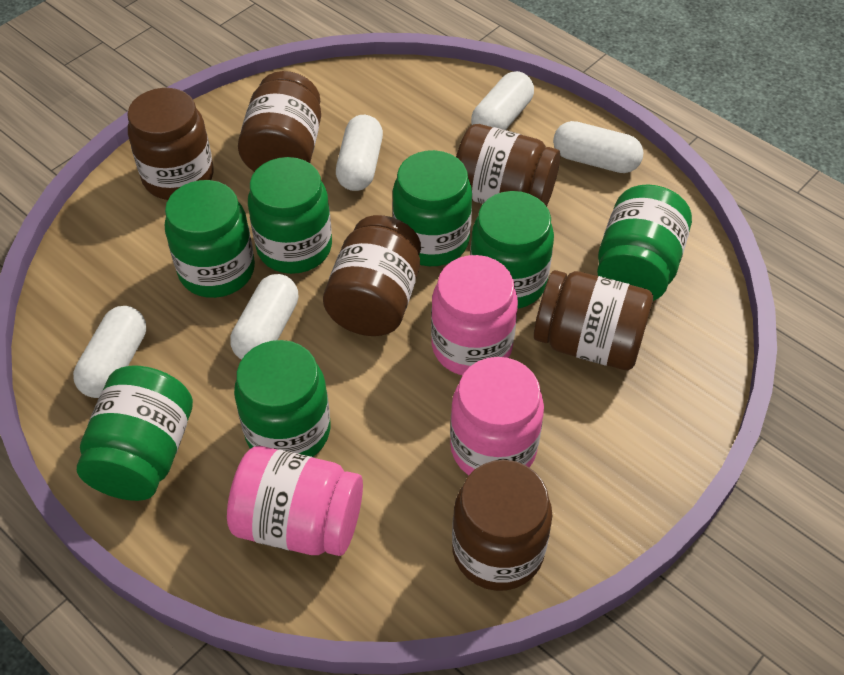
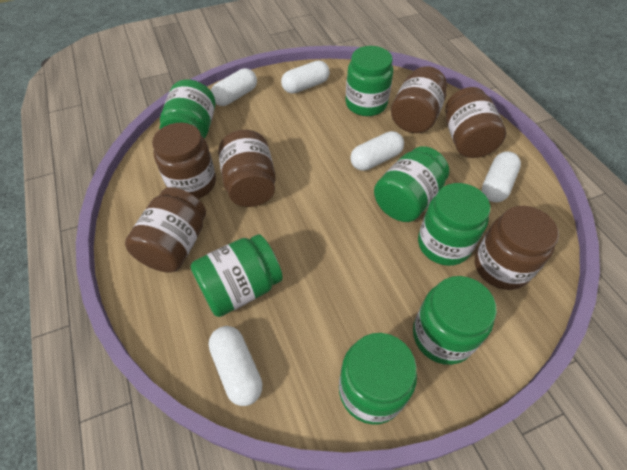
pink jar: [227,446,363,556] [431,255,518,375] [450,357,544,475] = 3 -> none = 0

